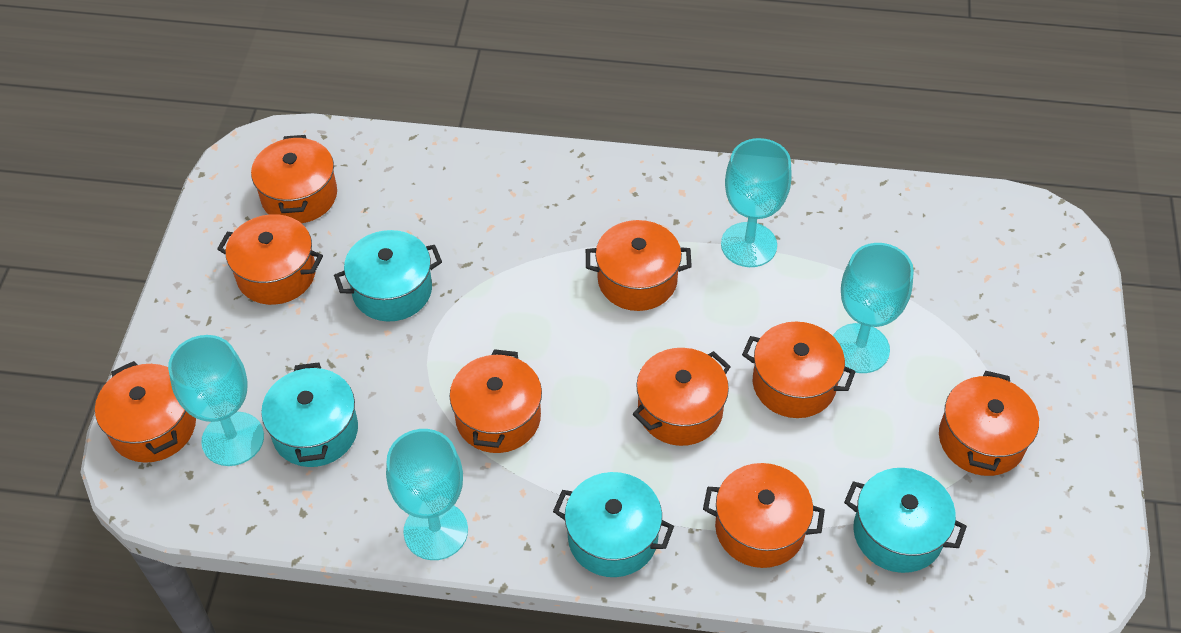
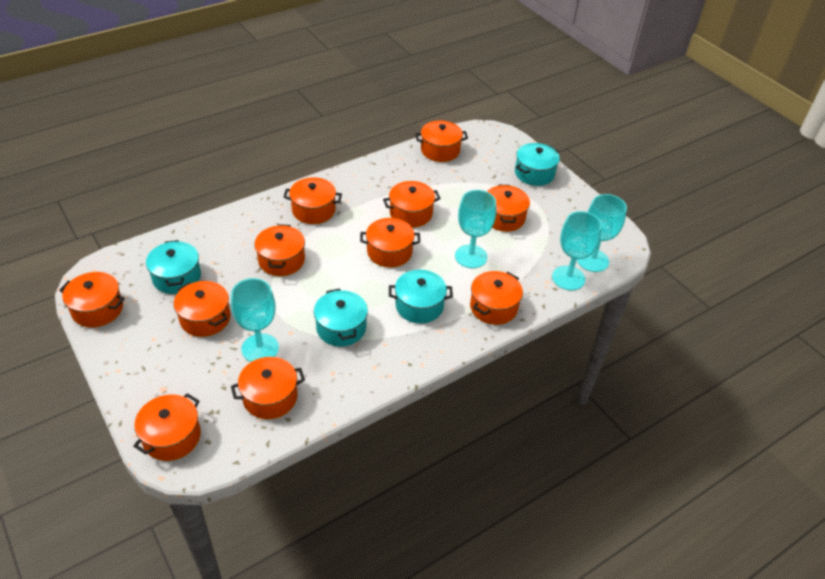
orange pot: [95,361,196,463] [217,214,323,305] [251,135,337,223] [450,349,542,453] [586,220,692,311] [633,348,731,446] [703,463,825,568] [742,322,856,418] [939,371,1039,476] = 9 -> [59,272,125,327] [133,393,201,461] [174,281,231,337] [231,357,305,419] [254,224,305,276] [284,177,342,224] [360,218,420,267] [383,181,441,227] [415,120,468,162] [470,271,523,325] [487,185,530,232] = 11

